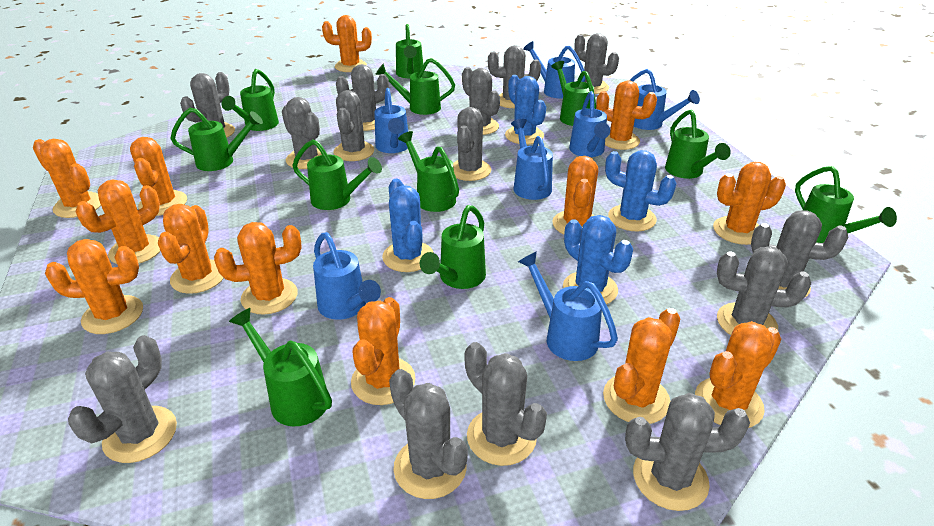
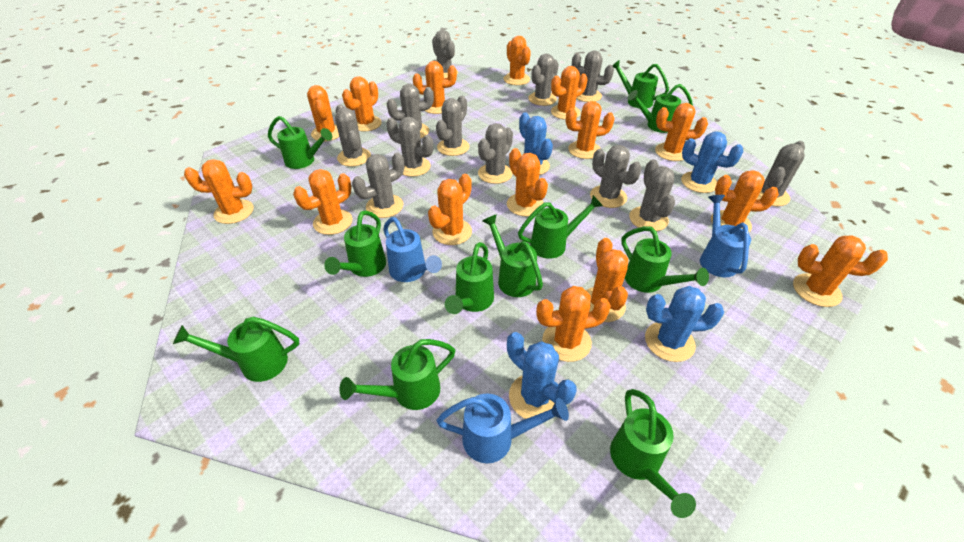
blue watering can: [313,232,381,320] [374,88,408,153] [511,119,553,200] [518,251,618,361] [523,41,586,98] [569,91,610,157] [629,69,700,130] = 7 -> [383,217,442,282] [436,393,569,463] [700,195,751,277] = 3
grey cactus: [68,335,177,463] [180,72,235,138] [282,97,322,169] [333,90,374,161] [336,64,389,131] [389,369,468,499] [453,107,491,181] [462,67,500,135] [464,342,547,466] [488,45,541,108] [574,33,619,94] [625,393,750,511] [717,246,811,335] [751,210,848,297] = 14 -> [335,104,371,167] [352,152,404,218] [386,117,433,177] [387,84,434,138] [432,30,458,78] [436,96,469,156] [478,123,513,184] [528,54,559,106] [572,51,614,102] [590,145,642,208] [629,159,675,231] [756,141,805,206] = 12
orange cactus: [33,139,101,218] [45,239,143,334] [76,179,160,264] [130,137,187,216] [158,204,224,294] [214,222,302,315] [322,15,372,72] [351,297,415,405] [552,156,598,234] [596,80,657,150] [603,308,681,424] [695,321,782,428] [713,162,786,245] = 13 -> [184,159,254,224] [293,169,352,235] [307,85,339,141] [342,76,382,132] [413,61,457,114] [428,174,472,245] [503,36,531,85] [507,148,548,216] [536,286,611,362] [551,66,588,120] [566,101,615,159] [585,238,628,322] [655,103,708,161] [711,170,779,232] [793,235,888,307] = 15

